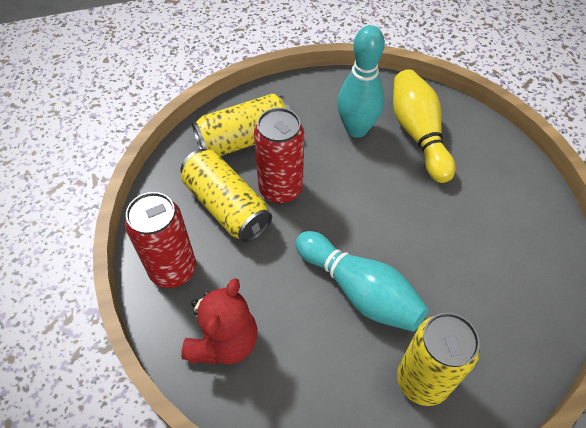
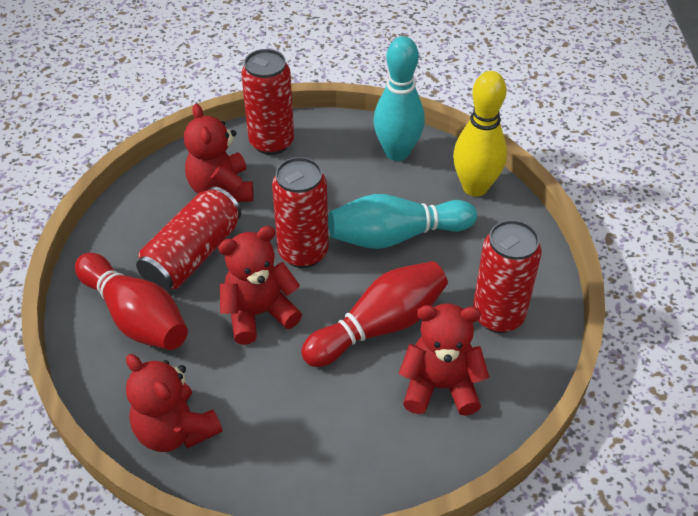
red bowling pin: none = 0 -> [75,253,188,350] [301,261,448,367] = 2
red can: [125,192,196,288] [254,108,304,204] = 2 -> [136,187,241,291] [241,49,294,155] [272,157,329,268] [473,220,542,333] = 4
red teddy bear: [181,278,257,365] = 1 -> [126,354,222,452] [184,104,253,202] [218,226,302,345] [399,303,489,416] = 4
yellow can: [181,149,272,243] [192,94,290,156] [397,312,480,406] = 3 -> none = 0

